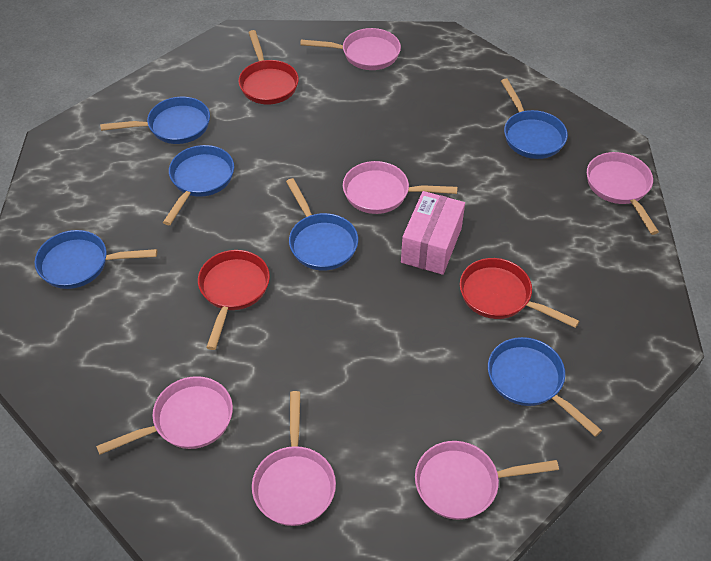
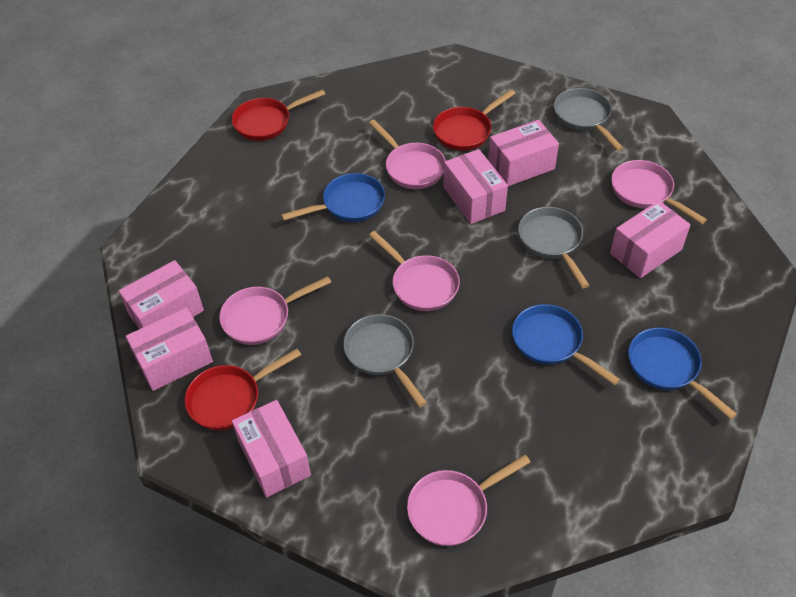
blue pan: [35,230,157,289] [100,97,210,144] [163,145,234,225] [286,178,358,271] [488,337,602,437] [501,79,568,159] = 6 -> [281,173,385,222] [512,304,620,385] [628,328,737,420] = 3
grey pan: none = 0 -> [343,314,427,407] [518,207,590,288] [554,88,623,151] = 3
pink box: [401,191,465,275] = 1 -> [119,260,204,329] [126,308,213,391] [232,400,311,498] [443,149,508,224] [488,120,559,186] [610,201,691,278] = 6
pink pan: [96,376,233,455] [252,391,336,526] [300,28,401,70] [343,161,458,214] [415,441,559,520] [587,152,659,235] = 6 -> [219,276,331,345] [369,120,446,189] [369,231,460,311] [407,455,531,546] [611,160,707,224] = 5

